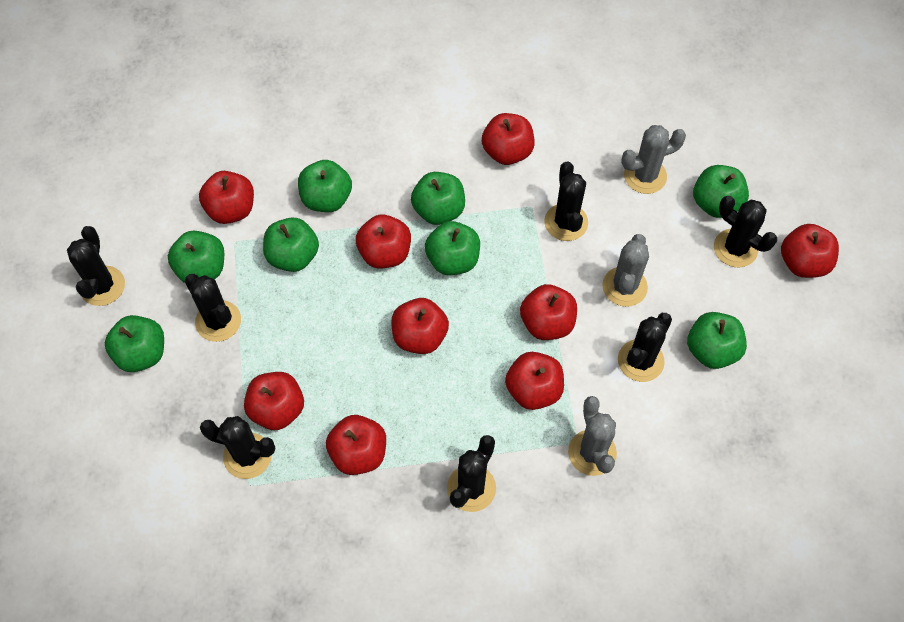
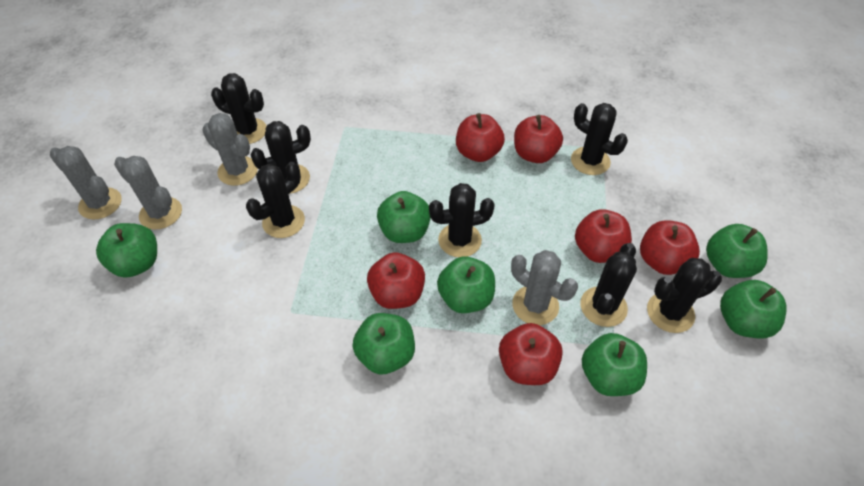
green apple: [105,315,164,372] [168,231,224,283] [263,218,319,272] [298,160,352,212] [411,172,465,225] [425,221,480,275] [687,312,747,369] [693,165,749,218] = 8 -> [96,223,157,278] [352,313,415,374] [377,191,430,243] [437,256,495,313] [582,333,647,396] [706,224,768,278] [720,280,787,338] = 7
grey cactus: [568,396,617,476] [602,234,649,307] [621,125,686,194] = 3 -> [50,146,122,219] [114,156,182,229] [202,113,258,186] [511,250,578,325] = 4
red apple: [199,171,254,224] [244,372,304,430] [326,415,386,475] [356,215,411,269] [391,298,449,354] [482,113,535,165] [505,352,564,410] [520,284,577,340] [781,224,839,278] = 9 -> [367,252,425,309] [456,113,505,162] [499,323,563,385] [514,115,563,163] [575,209,632,263] [640,220,700,275] = 6

